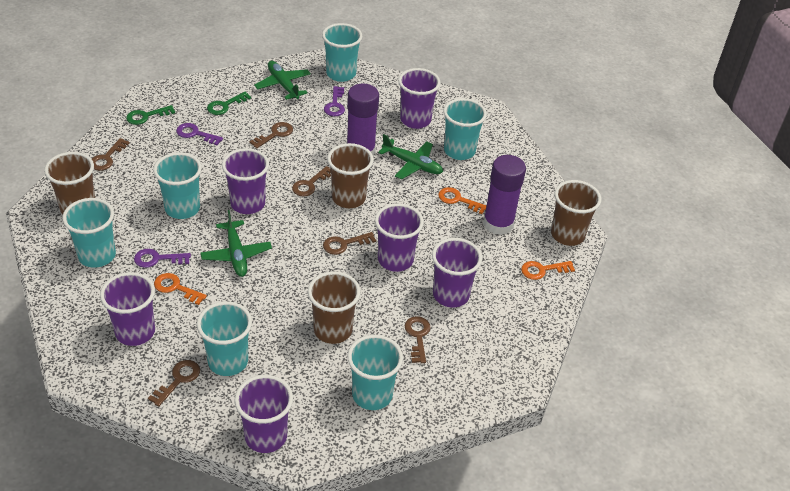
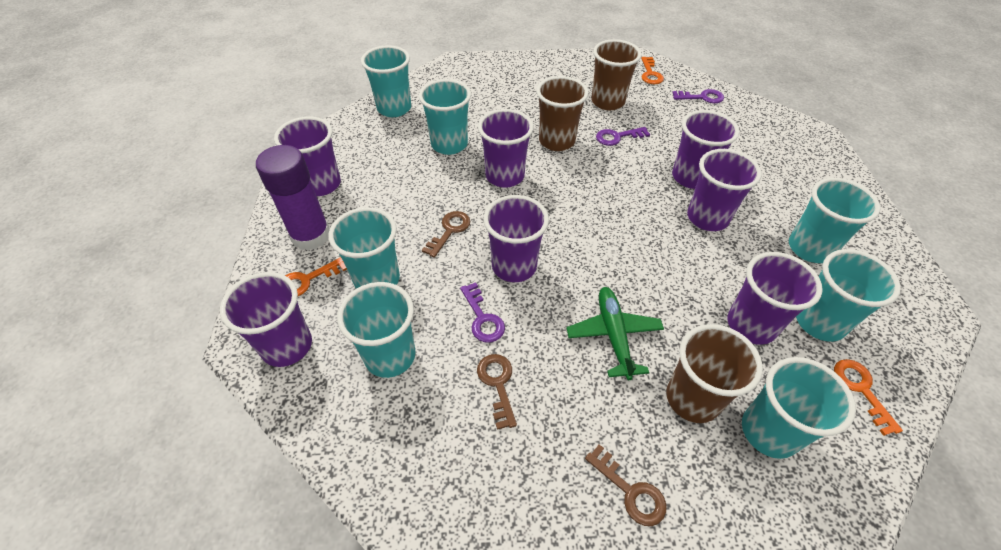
brown cup: [44,152,95,214] [308,271,361,344] [327,143,374,208] [551,180,601,246] = 4 -> [536,76,589,151] [591,39,642,110] [666,324,763,423] = 3
brown key: [92,138,130,171] [148,360,200,407] [249,122,293,148] [292,166,331,197] [323,232,376,255] [404,316,431,363] = 6 -> [422,211,470,258] [477,354,517,430] [585,444,666,526] = 3
green key: [126,105,175,125] [207,92,251,115] = 2 -> none = 0
green plane: [200,210,272,277] [254,61,311,100] [378,134,443,180] = 3 -> [567,287,664,380] = 1
purple cup: [100,272,155,346] [222,148,269,214] [234,375,293,453] [375,203,424,272] [398,68,441,129] [432,238,482,307] = 6 -> [220,272,312,367] [274,117,341,196] [478,109,534,188] [483,195,549,282] [672,110,739,189] [687,149,762,231] [727,252,823,345] = 7
purple glue stick: [347,83,379,155] [483,155,526,235] = 2 -> [256,145,330,251] = 1
turquoise cup: [62,198,116,268] [153,152,202,219] [197,302,252,376] [322,23,363,82] [347,335,403,410] [443,98,487,160] = 6 -> [328,207,400,289] [337,282,416,378] [361,45,411,117] [419,79,471,155] [742,357,856,459] [789,178,880,263] [796,249,901,342] = 7

